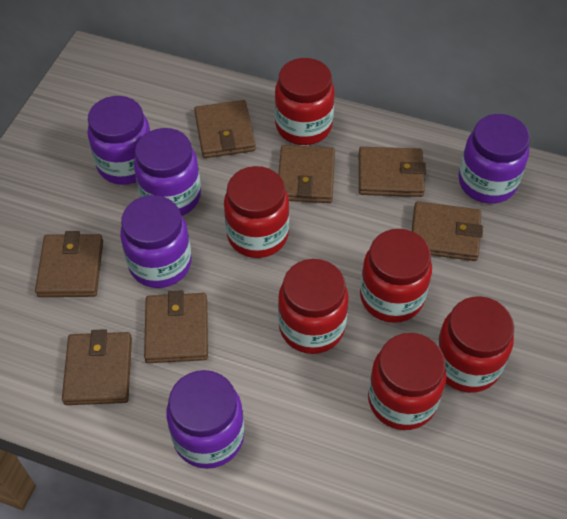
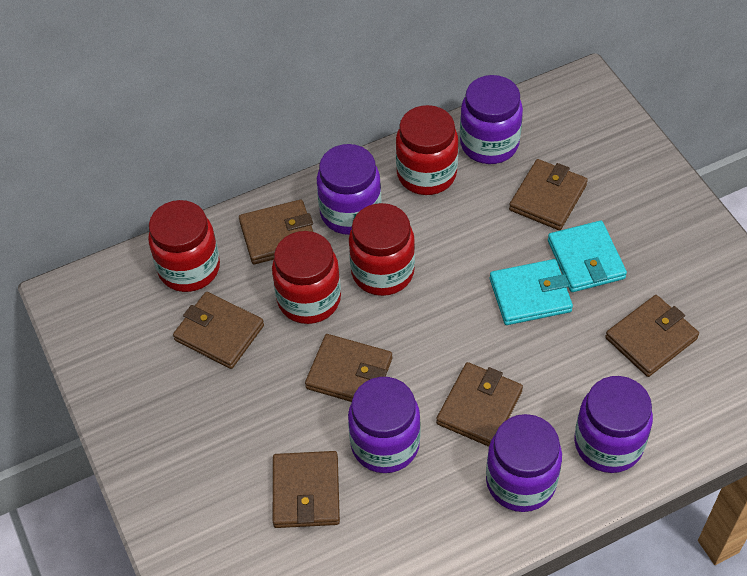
red jar: [224,166,289,258] [275,58,334,145] [278,259,349,354] [360,229,432,323] [368,333,447,430] [436,297,514,393] = 6 -> [148,200,220,292] [272,231,341,324] [349,203,415,296] [396,105,458,195] = 4
turquoise wallet: none = 0 -> [490,259,573,325] [548,221,627,292] = 2

